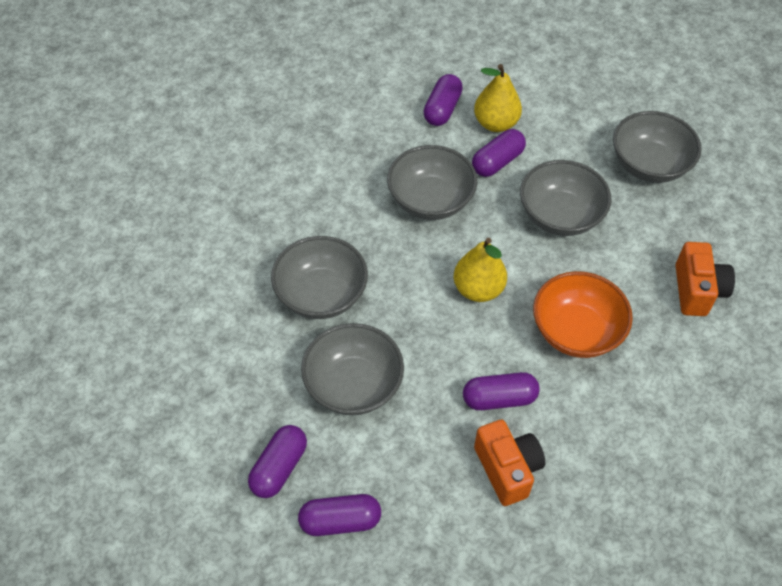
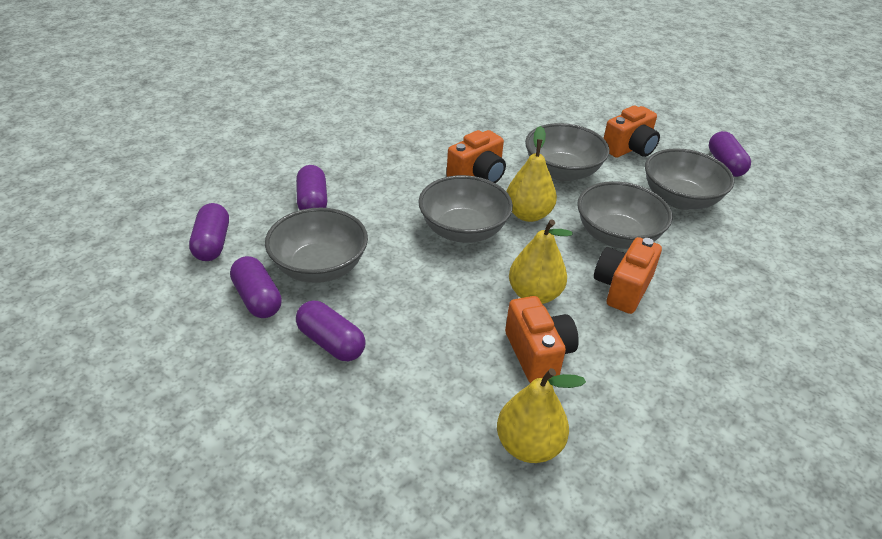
orange bowl: [533,271,633,358] = 1 -> none = 0
orange camera: [474,420,545,506] [675,242,735,316] = 2 -> [446,130,506,183] [505,296,579,383] [594,237,662,314] [604,105,660,158] = 4
yellow pear: [454,238,507,302] [474,64,522,132] = 2 -> [497,368,586,463] [506,126,557,222] [509,219,573,304] = 3

